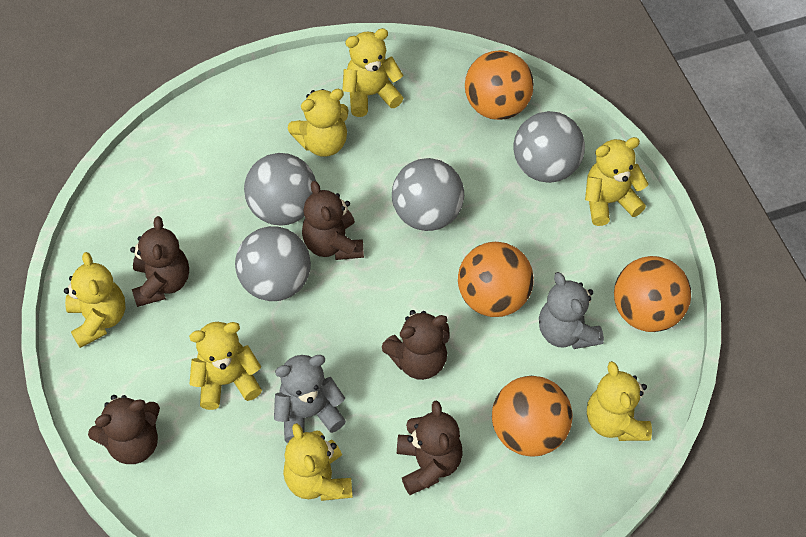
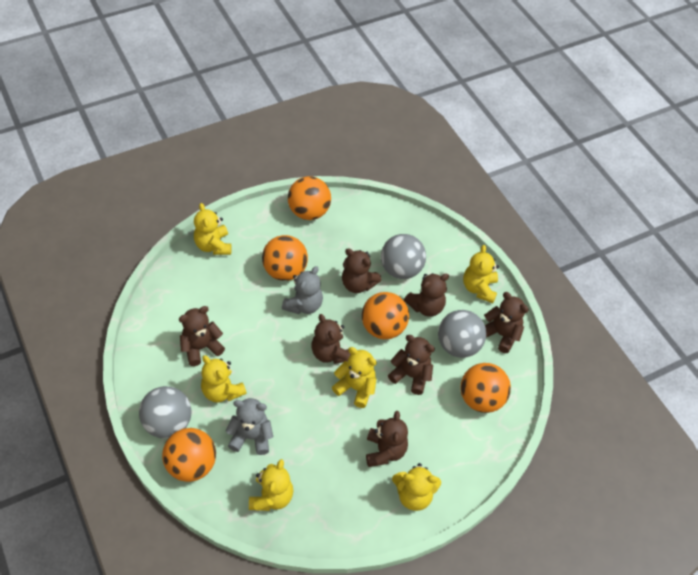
brown teddy bear: [88,395,160,464] [130,216,189,307] [302,181,364,260] [382,310,449,380] [397,400,463,495] = 5 -> [179,306,225,366] [311,314,351,364] [342,248,382,293] [366,411,408,467] [388,335,435,395] [404,273,449,317] [484,292,529,353] = 7
grey ball: [235,226,311,301] [244,153,316,226] [392,158,464,231] [513,111,585,183] = 4 -> [139,386,192,438] [381,234,426,279] [438,310,486,358] = 3
orange ball: [458,242,534,317] [465,50,534,120] [492,376,573,457] [614,256,691,332] = 4 -> [162,428,216,482] [262,235,308,281] [288,176,331,220] [362,292,409,339] [460,363,511,413] = 5
yellow teddy bear: [64,252,125,348] [189,322,262,410] [283,423,353,501] [288,89,348,157] [343,28,404,117] [585,137,649,226] [587,361,652,441] = 7 -> [194,203,232,255] [201,355,247,403] [249,459,293,511] [332,347,377,408] [392,463,441,511] [463,245,499,303] = 6

